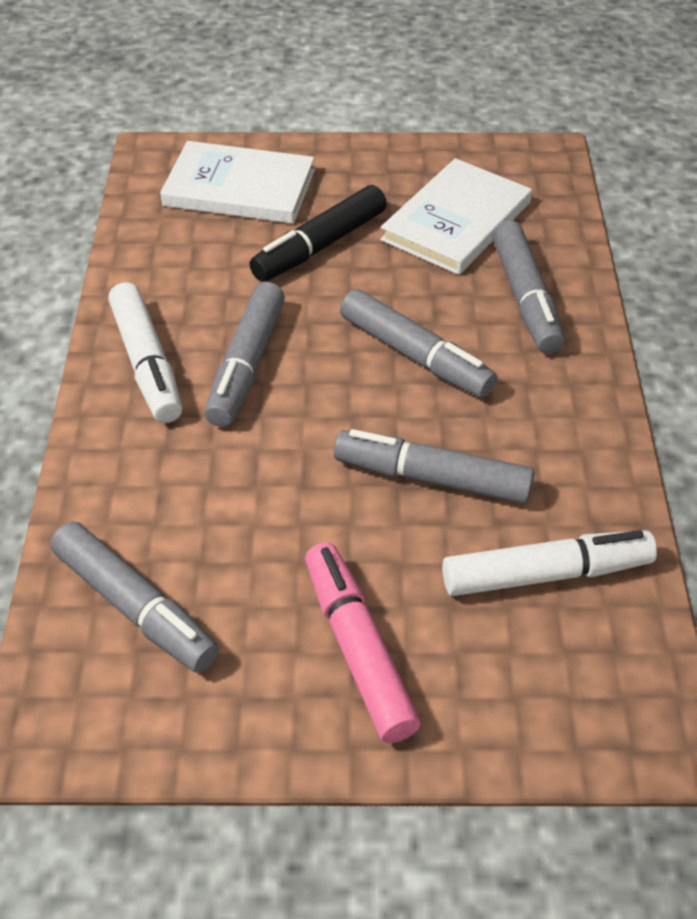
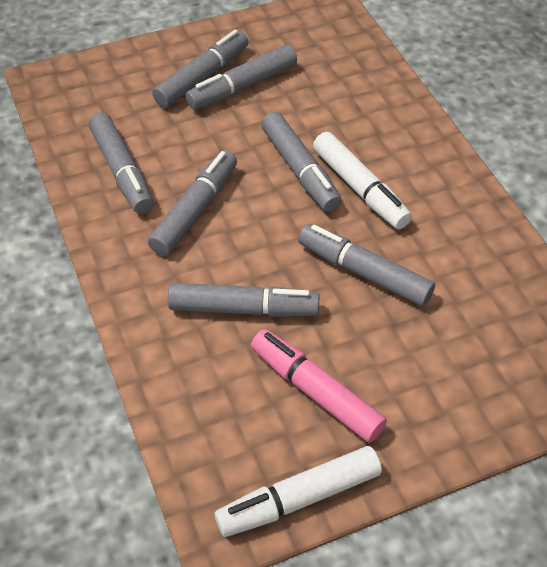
black marker: [249,185,387,282] = 1 -> none = 0
grey marker: [50,521,219,673] [205,282,285,427] [334,429,534,504] [340,289,497,398] [492,220,565,354] = 5 -> [88,112,154,214] [148,150,237,256] [152,30,249,108] [168,283,320,317] [186,45,297,110] [261,112,342,212] [298,224,435,307] = 7
white book: [160,141,315,224] [380,158,532,275] = 2 -> none = 0

